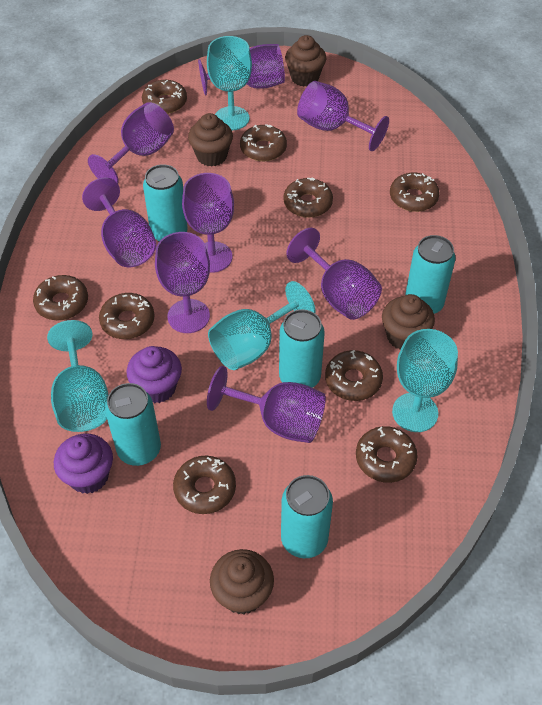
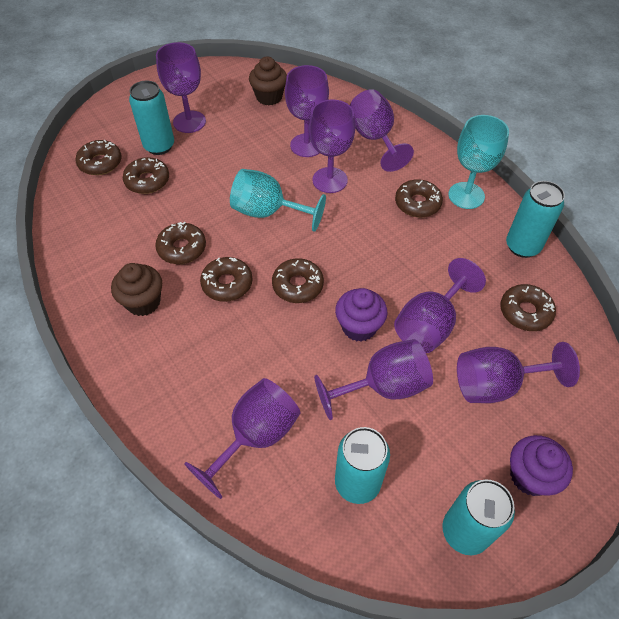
brown cupcake: [188,113,233,167] [210,549,274,614] [285,35,326,87] [382,294,435,350] = 4 -> [111,263,162,316] [249,57,287,105] = 2
brown donut: [33,275,88,320] [99,293,154,339] [142,80,187,114] [173,456,236,514] [240,124,287,161] [283,178,333,218] [325,350,383,401] [356,426,418,483] [390,173,440,212] = 9 -> [75,140,122,175] [123,157,169,194] [155,221,206,264] [200,257,252,302] [272,258,324,303] [395,179,443,218] [500,284,556,331] = 7
turquoise can: [105,383,161,466] [143,164,187,241] [279,309,325,388] [281,475,333,558] [405,235,455,314] = 5 -> [129,81,174,155] [335,427,390,504] [443,480,515,555] [506,181,565,258] = 4
turquoise goblet: [47,320,109,432] [207,36,252,130] [208,281,316,370] [392,329,458,432] = 4 -> [230,169,326,232] [448,115,509,209] = 2

